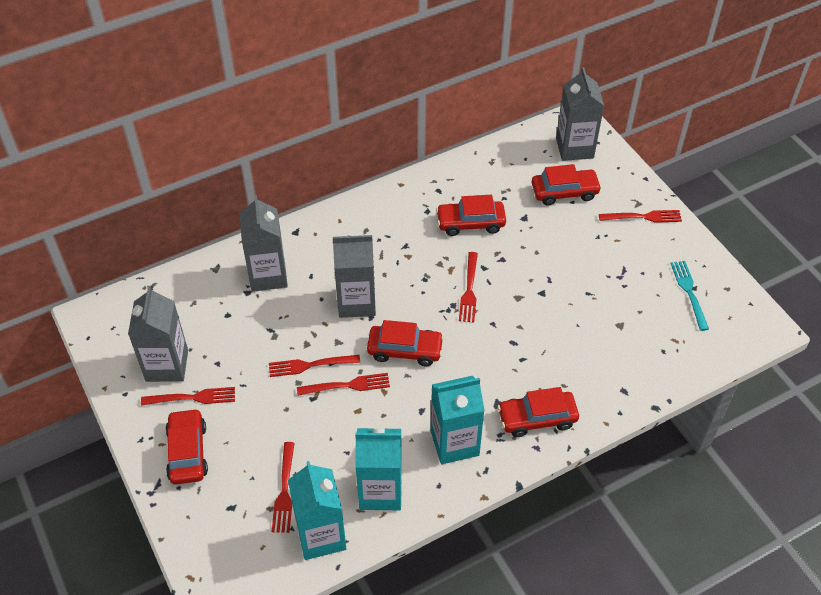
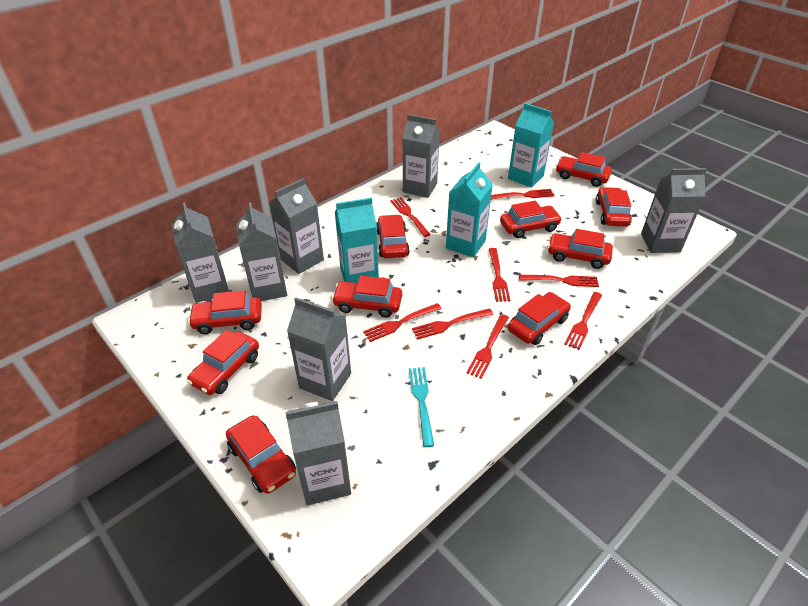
grey carton: [128,286,188,382] [239,195,288,292] [333,234,376,318] [556,67,604,161] = 4 -> [171,202,229,303] [236,202,287,301] [269,178,324,274] [285,401,351,505] [287,297,351,401] [402,114,440,198] [641,168,707,253] = 7
red car: [166,408,208,484] [367,320,444,366] [436,195,506,236] [497,387,579,437] [532,164,602,206] = 5 -> [187,330,259,395] [188,290,262,334] [226,415,296,494] [332,276,402,318] [377,214,410,258] [500,201,562,238] [508,292,571,345] [548,229,613,269] [556,152,612,187] [596,187,632,227] = 10
red fork: [141,387,235,405] [269,355,360,377] [272,442,295,533] [297,373,390,396] [459,252,478,323] [599,210,682,223] = 6 -> [363,303,442,342] [390,197,431,237] [412,308,493,340] [467,314,509,379] [489,248,510,302] [491,189,555,200] [519,275,599,287] [564,292,602,350] = 8

